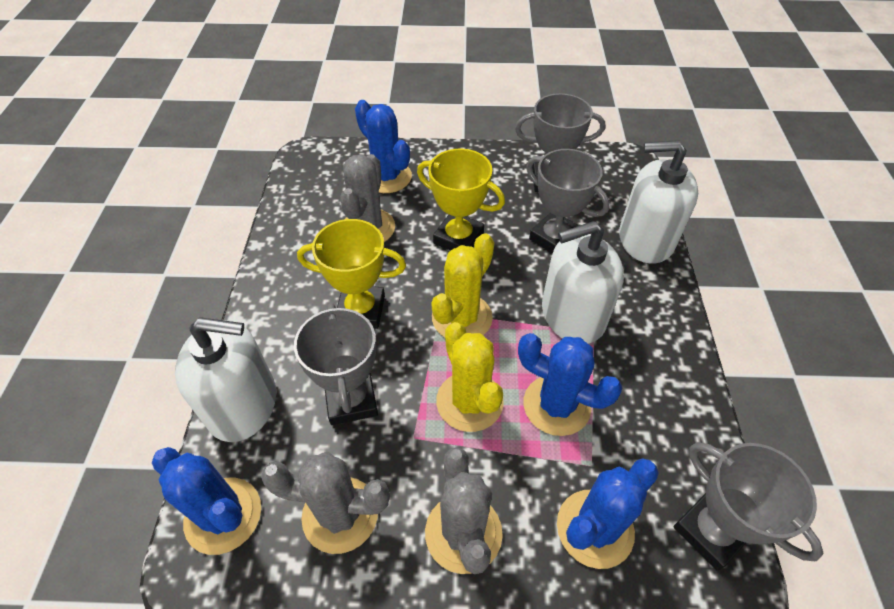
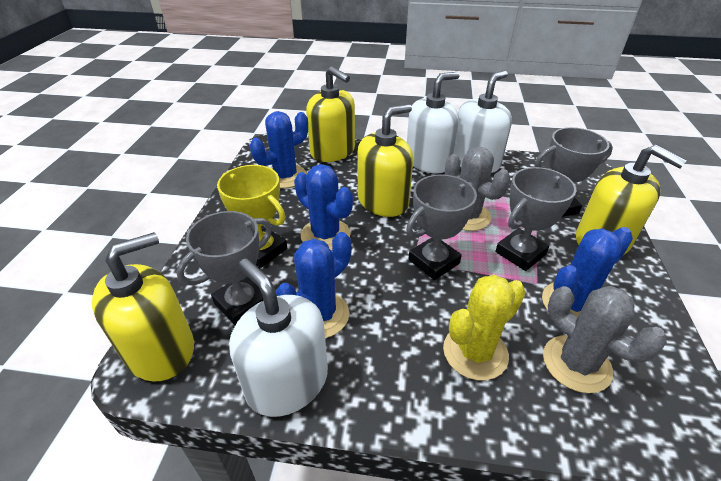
grey cactus: [261,452,390,554] [340,154,395,242] [425,448,503,574] = 3 -> [445,147,510,231] [543,286,667,393] = 2
yellow cactus: [432,234,494,337] [436,322,504,432] = 2 -> [443,275,526,380] = 1
yellow soap dispenser: none = 0 -> [92,232,194,381] [306,66,355,162] [357,104,413,217] [576,145,687,255] = 4
yellow trophy: [297,219,406,329] [417,148,505,251] = 2 -> [217,165,287,268] = 1

